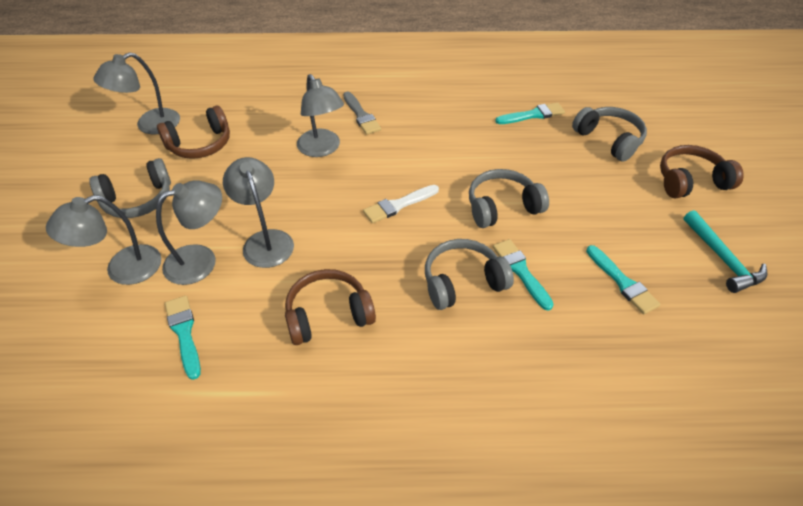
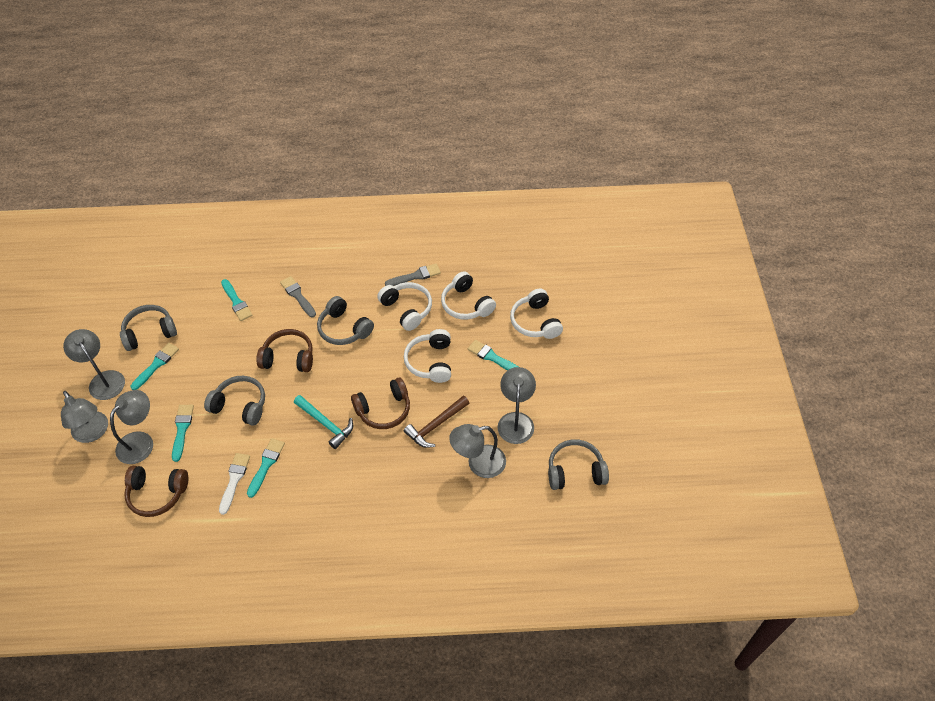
brown hammer: none = 0 -> [404,396,469,448] = 1
grey brush: [343,92,381,135] = 1 -> [280,276,316,317] [385,263,441,286] = 2
turquoise brush: [165,296,201,380] [493,239,554,311] [495,102,565,124] [586,245,660,314] = 4 -> [131,343,179,390] [172,405,194,462] [221,279,253,321] [247,438,285,498] [468,340,518,371] = 5
white headphones: none = 0 -> [377,282,432,331] [404,329,451,383] [441,271,496,320] [510,289,563,339] = 4

